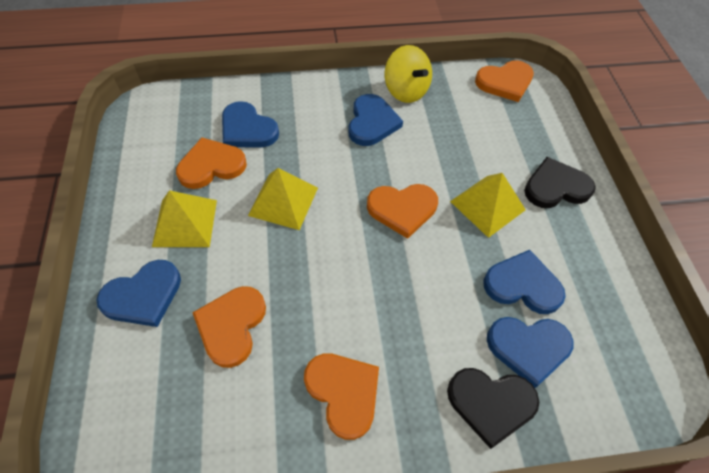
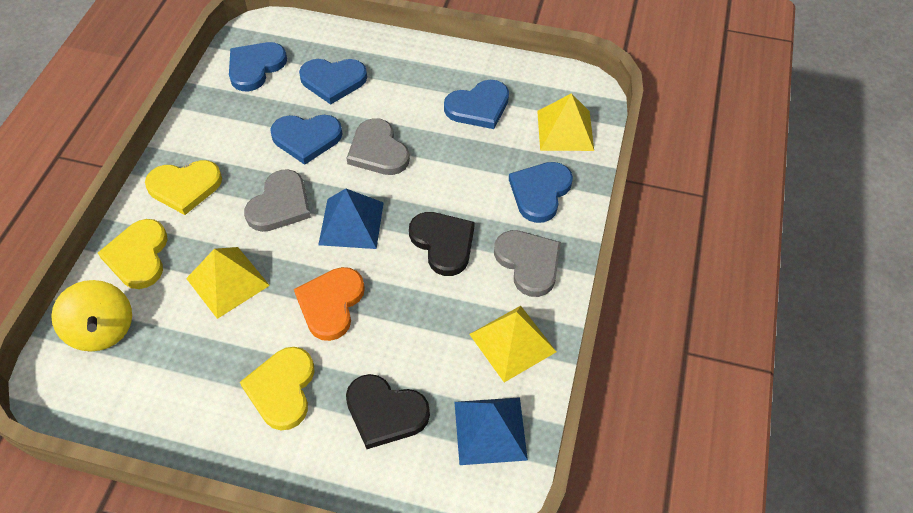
blue pyramid: none = 0 -> [318,189,384,249] [455,397,528,465] = 2
grey heart: none = 0 -> [244,169,311,232] [347,118,410,175] [494,230,561,297] = 3
orange heart: [176,138,247,189] [192,286,266,368] [304,353,379,440] [367,184,438,239] [475,60,534,102] = 5 -> [294,267,365,341] = 1
yellow heart: none = 0 -> [98,219,168,289] [145,160,222,215] [240,347,315,430] = 3

